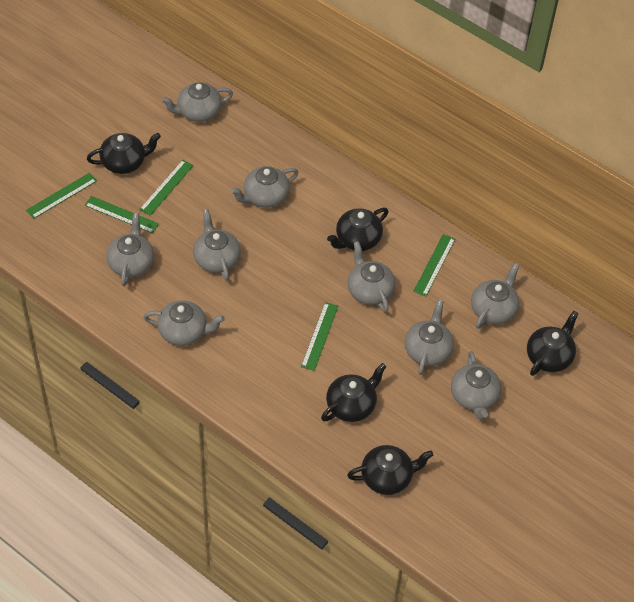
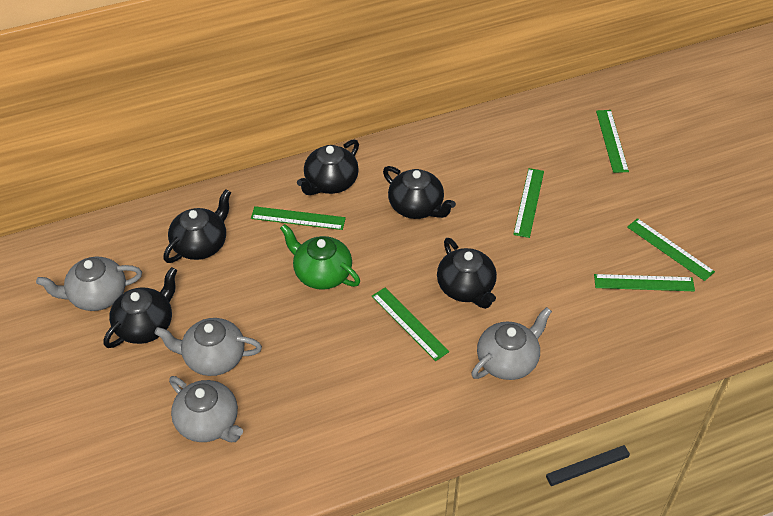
green ruler: [26,173,97,219] [85,196,159,233] [139,160,194,216] [301,302,338,371] [413,234,455,296] = 5 -> [251,206,346,230] [372,288,449,361] [513,168,544,238] [594,274,695,291] [596,110,629,173] [627,218,715,281] = 6
green teapot: none = 0 -> [280,224,360,290] = 1
grey teapot: [106,213,154,286] [144,300,225,346] [161,82,233,122] [193,209,241,281] [230,166,298,208] [347,241,395,312] [405,299,454,375] [451,351,501,420] [471,263,520,329] = 9 -> [36,256,142,311] [155,318,262,376] [169,376,243,442] [471,307,552,380] = 4

